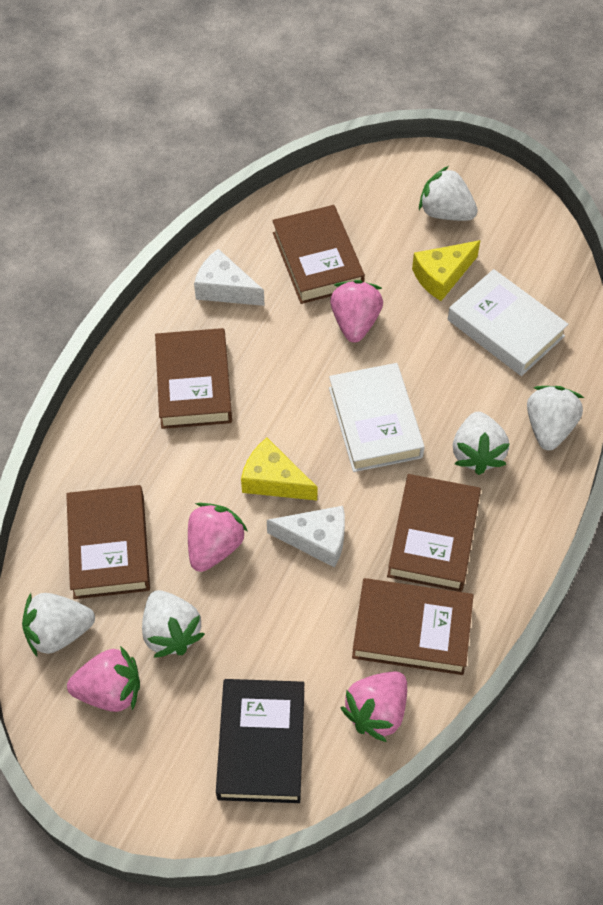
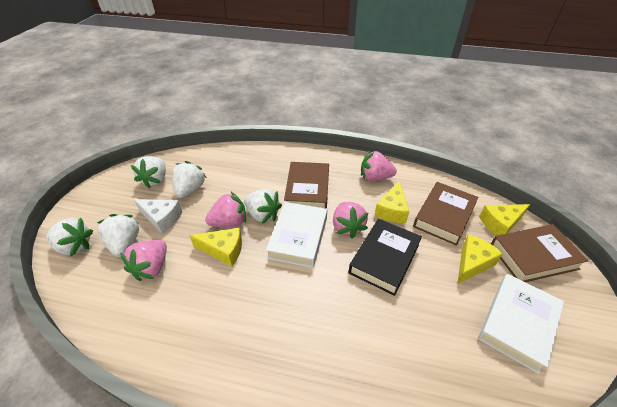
brown book: [66,485,150,599] [155,328,232,429] [272,205,365,304] [352,578,474,675] [387,474,481,592] = 5 -> [284,162,329,209] [413,182,478,246] [491,224,588,282] = 3
white cheese: [194,249,265,306] [267,506,345,568] = 2 -> [134,199,182,234] = 1
yellow cheese: [241,438,318,501] [412,240,481,301] = 2 -> [190,228,242,266] [374,181,409,223] [458,234,503,284] [479,204,530,236] = 4

